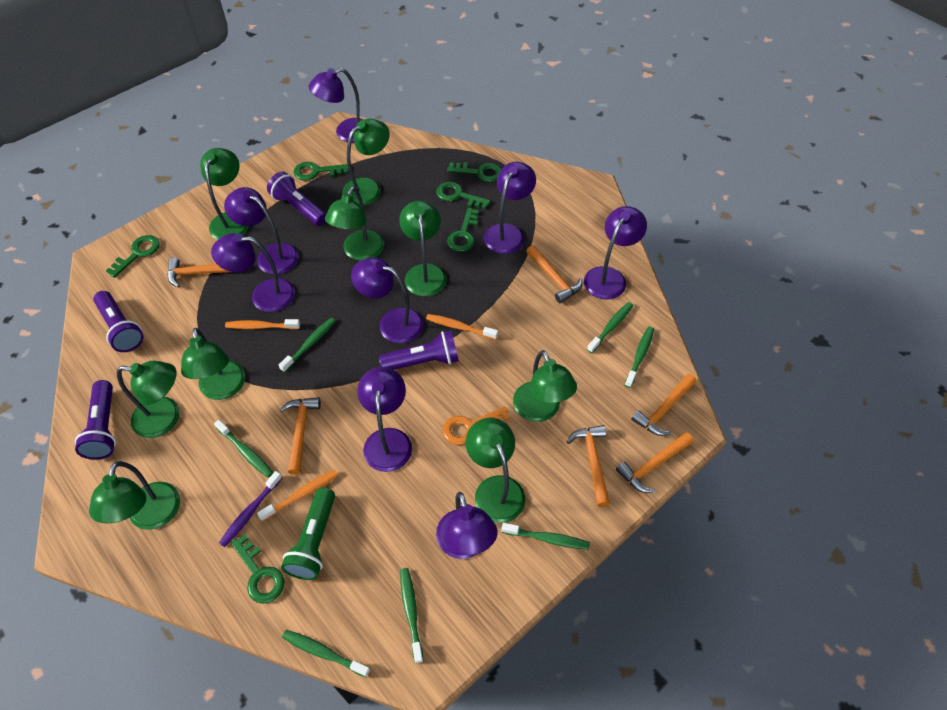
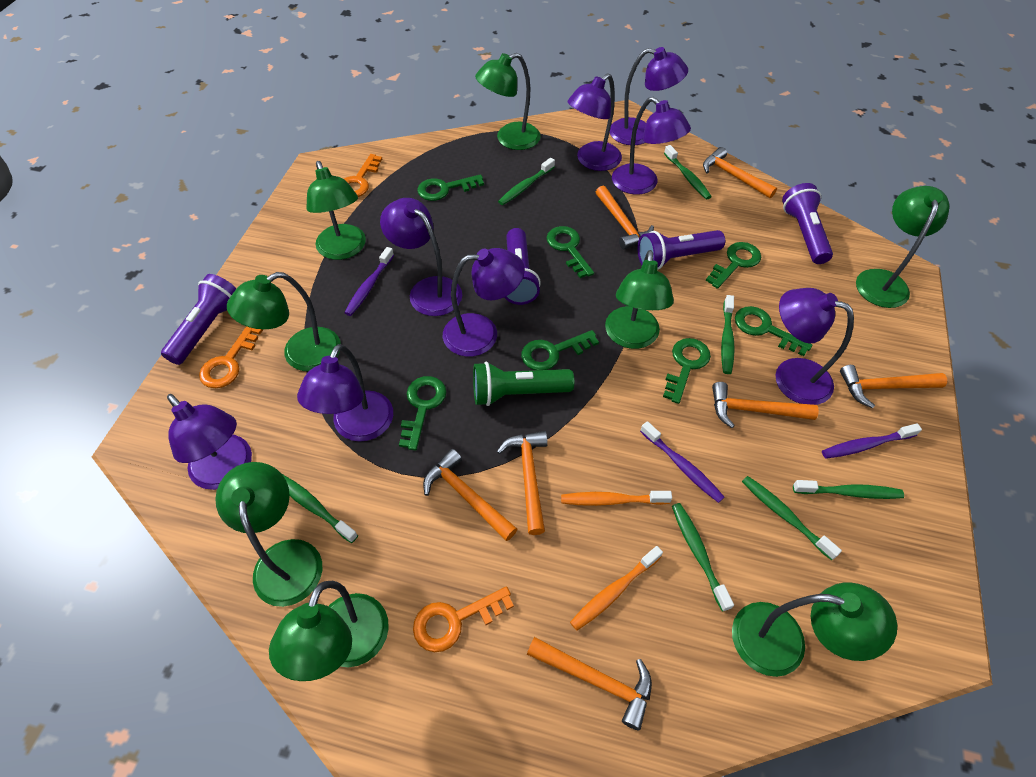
green key: [106,235,160,278] [231,534,284,604] [293,162,348,181] [436,182,490,209] [447,162,501,182] [447,208,479,252] = 6 -> [399,376,446,451] [417,174,484,201] [521,330,599,370] [546,226,594,278] [663,338,711,404] [705,242,761,289] [735,306,812,356] = 7
green lamp: [89,461,180,530] [117,361,180,438] [181,328,245,400] [200,148,249,240] [325,187,384,261] [342,119,390,206] [399,201,447,297] [466,418,525,523] [513,350,577,422] = 9 -> [215,462,322,607] [227,272,341,371] [269,581,389,681] [306,161,366,260] [475,53,541,150] [605,250,674,349] [732,583,897,677] [856,186,949,308] = 8
orange hammer: [167,258,230,288] [279,397,321,475] [526,245,582,303] [567,425,610,507] [616,432,693,493] [631,373,697,436] = 6 -> [423,449,517,541] [497,431,548,535] [527,637,652,730] [596,186,654,249] [703,147,777,199] [712,382,819,428] [840,365,947,408] = 7
orange key: [443,407,510,445] = 1 -> [199,326,263,388] [344,154,382,197] [413,586,514,652] = 3
orange toothbrush: [225,319,300,329] [257,470,338,521] [426,314,498,340] = 3 -> [561,491,672,506] [570,546,663,630] = 2
purple toothbrush: [219,471,282,547] = 1 -> [345,247,394,316] [640,421,724,503] [822,423,922,459] = 3

